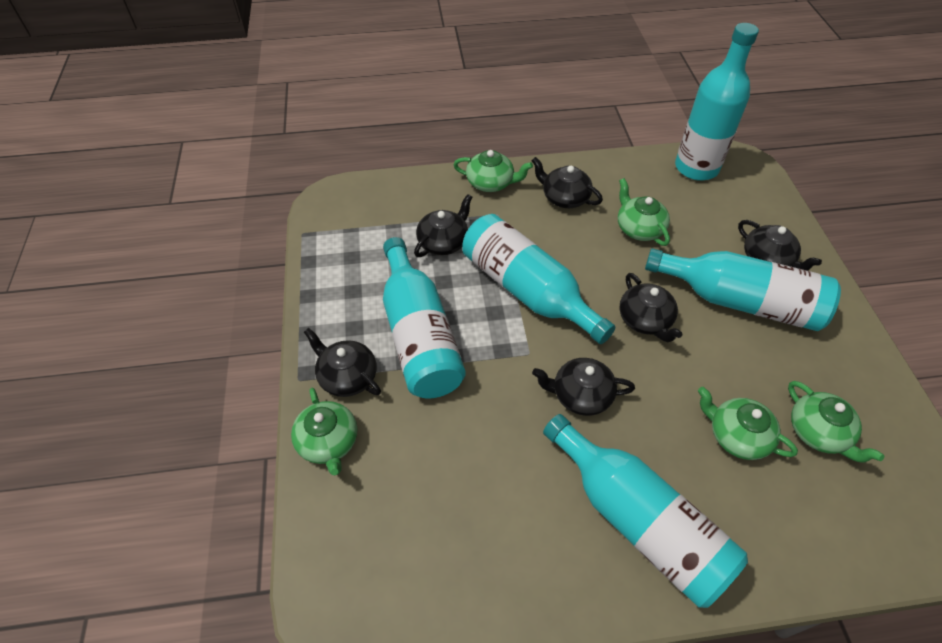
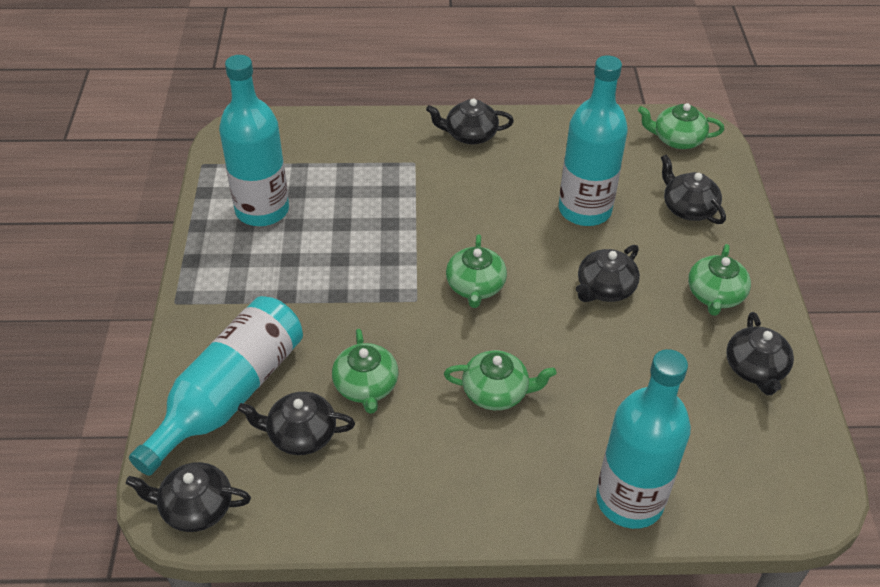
turquoise bottle: [383,237,466,399] [462,214,615,344] [543,414,748,608] [645,248,841,331] [675,23,759,181] = 5 -> [129,296,303,476] [219,55,289,226] [559,55,628,226] [596,349,691,529] = 4

